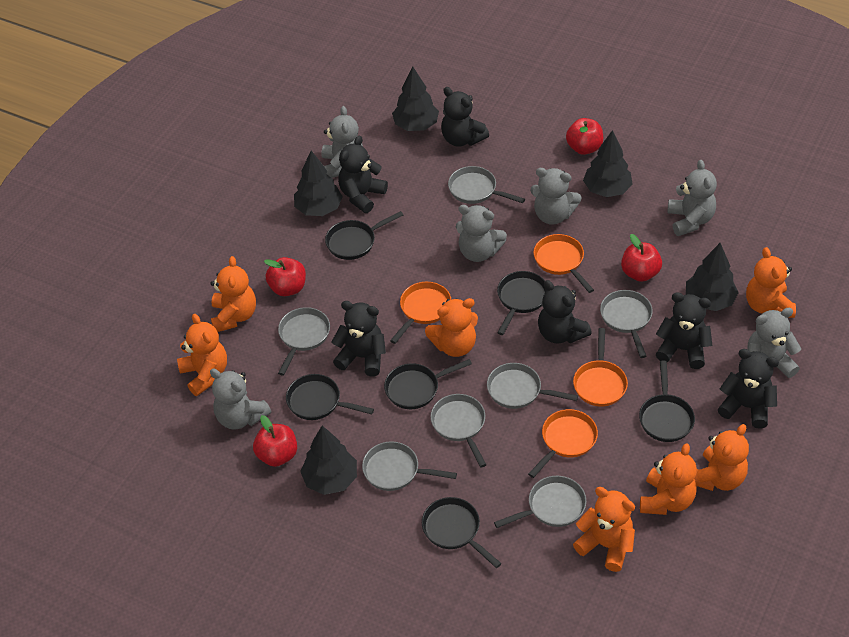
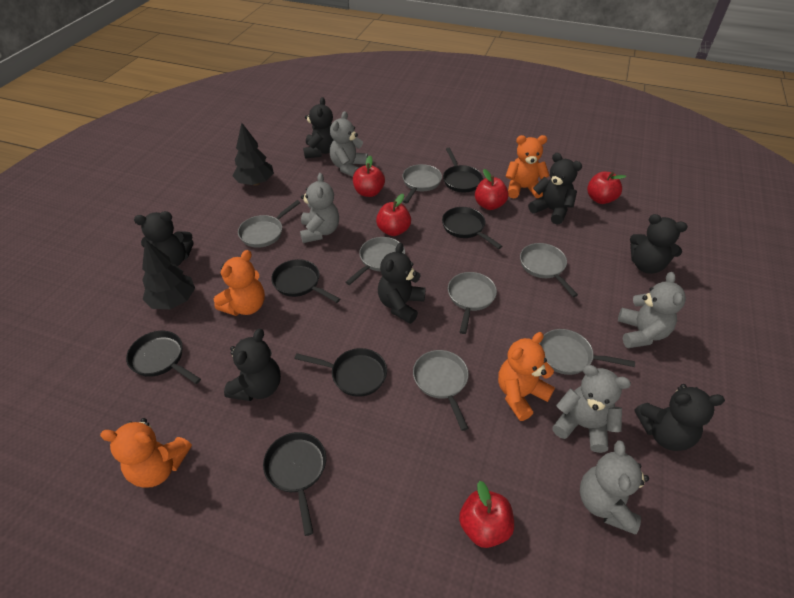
black teddy bear: [332,301,386,377] [338,135,388,213] [441,87,489,147] [538,280,592,344] [656,292,712,369] [718,349,779,429] = 6 -> [134,211,194,266] [224,329,281,401] [303,97,333,159] [378,243,426,324] [528,153,582,225] [630,214,688,274] [635,384,725,451] = 7
black tree: [294,151,343,216] [300,426,357,495] [392,67,439,131] [583,130,633,197] [686,243,739,311] = 5 -> [142,240,195,309] [233,123,274,186] = 2
grey teddy bear: [210,368,271,430] [322,106,363,178] [456,205,507,262] [530,168,582,225] [667,160,717,236] [747,308,801,378] = 6 -> [300,173,339,243] [330,111,368,177] [552,365,631,453] [580,440,649,534] [618,272,686,348] = 5
orange pan: [390,282,451,344] [528,409,598,478] [533,234,594,293] [573,328,628,407] = 4 -> none = 0
orange teddy bear: [177,314,227,396] [211,256,256,332] [425,298,478,357] [573,487,635,572] [640,443,697,515] [694,424,749,491] [746,247,796,318] = 7 -> [100,418,192,488] [214,250,265,316] [498,332,555,421] [505,135,549,198] = 4
red apple: [253,415,297,467] [264,257,306,296] [566,118,603,155] [621,234,662,282] = 4 -> [353,156,385,197] [376,194,411,236] [459,481,514,548] [475,169,509,210] [587,171,627,204] = 5

